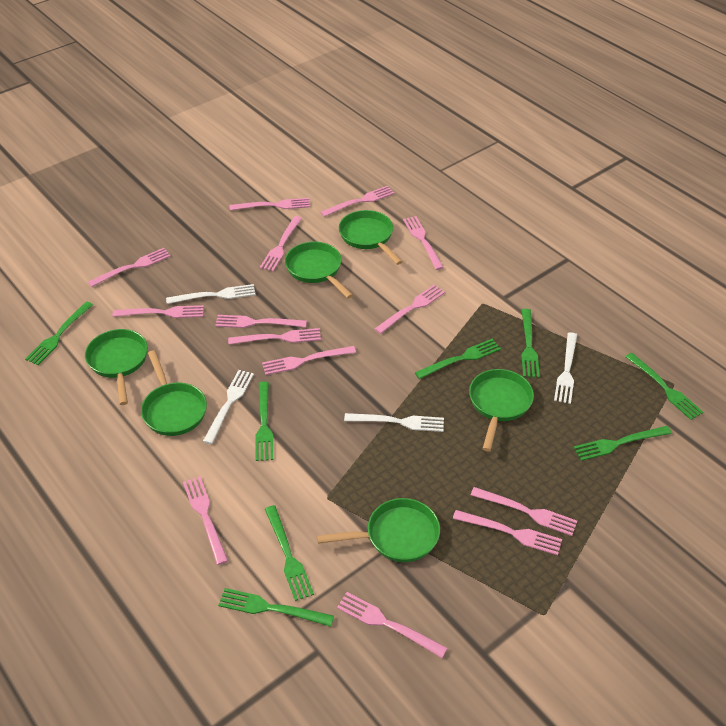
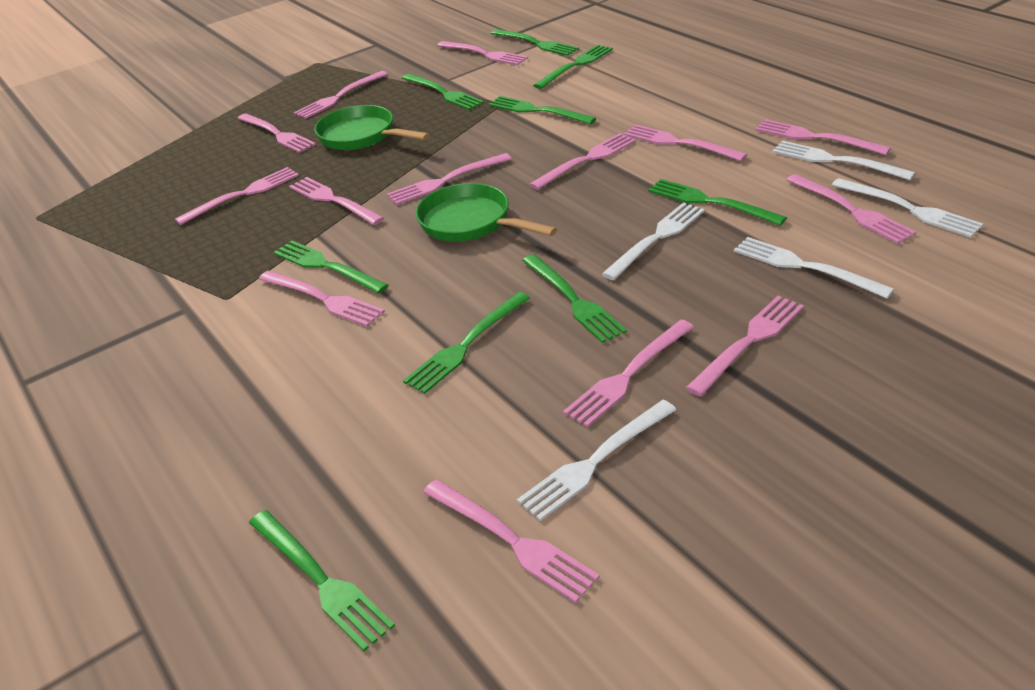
green fork: [25,301,93,365] [218,588,334,627] [255,382,273,461] [265,505,314,601] [415,339,501,379] [521,309,540,378] [574,426,672,461] [625,353,703,420] = 8 -> [249,510,395,651] [274,241,389,294] [402,74,484,110] [403,292,530,394] [488,96,596,124] [491,29,579,56] [522,254,627,343] [533,45,613,89] [648,179,787,225] = 9
green pan: [85,329,148,405] [141,350,207,436] [285,242,353,299] [317,498,440,562] [339,210,402,265] [469,369,534,452] = 6 -> [314,105,430,150] [416,183,557,242] = 2
white fork: [166,284,256,304] [203,370,254,444] [344,413,444,432] [554,332,577,404] = 4 -> [517,400,676,521] [602,202,705,280] [734,237,895,299] [772,141,915,180] [832,178,983,238] = 5

